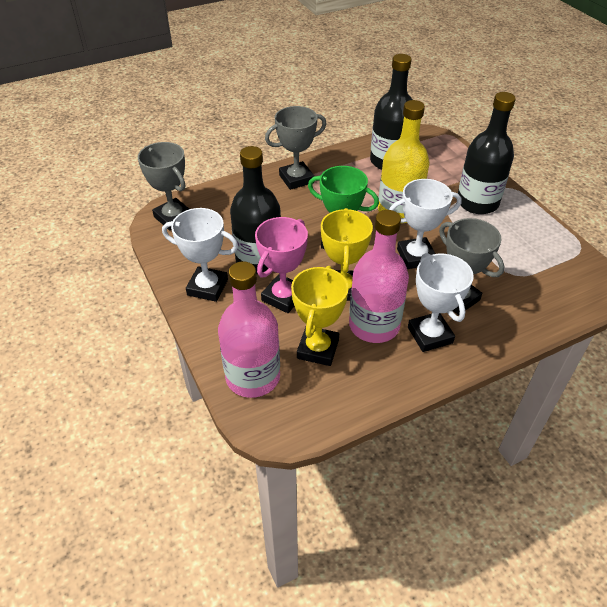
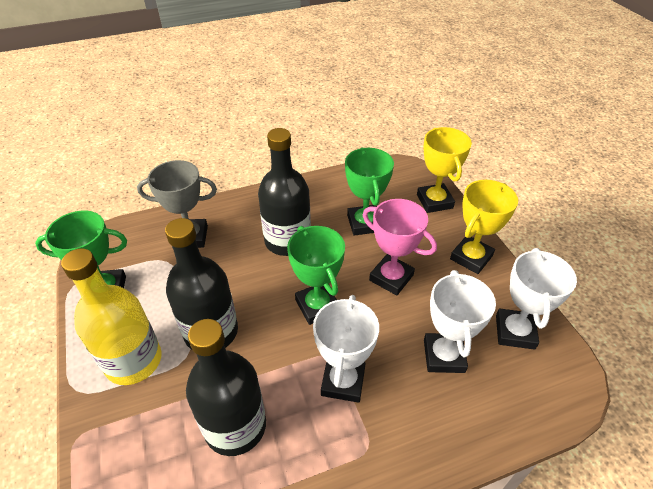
green trophy: [308,166,379,249] = 1 -> [35,211,127,288] [287,226,345,325] [345,148,394,236] = 3
grey trophy: [138,142,189,231] [265,106,326,190] [439,218,504,315] = 3 -> [137,160,217,248] = 1
pink bottle: [218,261,280,398] [349,210,409,343] = 2 -> none = 0

